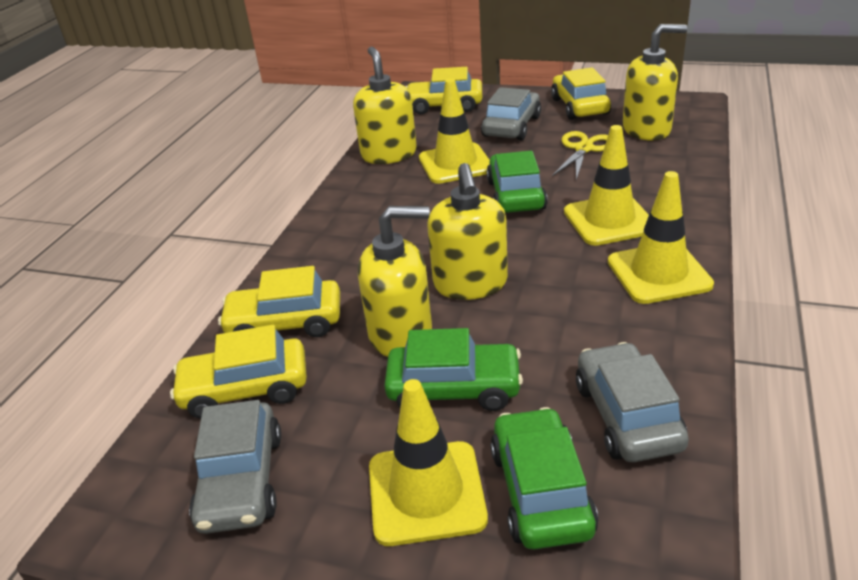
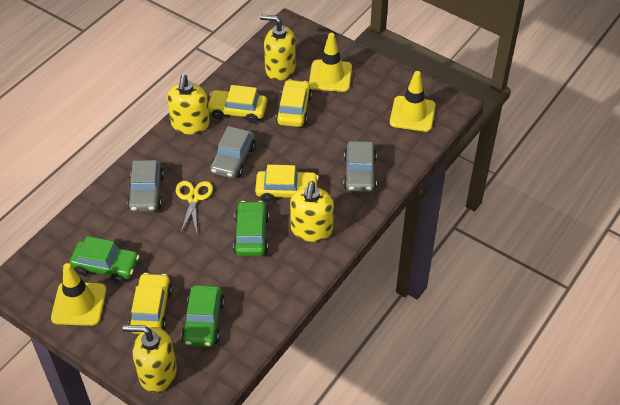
yellow traffic cone: [369,379,488,546] [419,79,490,184] [564,125,649,246] [608,171,714,304] = 4 -> [51,263,106,326] [309,33,352,92] [390,71,436,132] = 3

